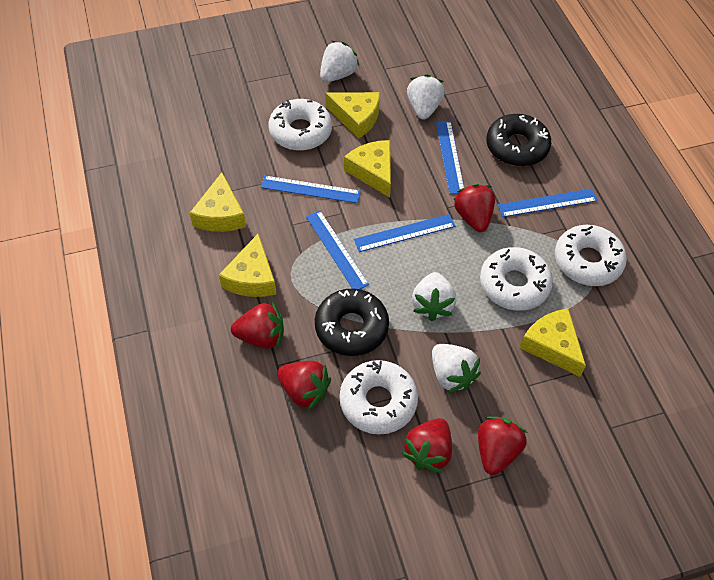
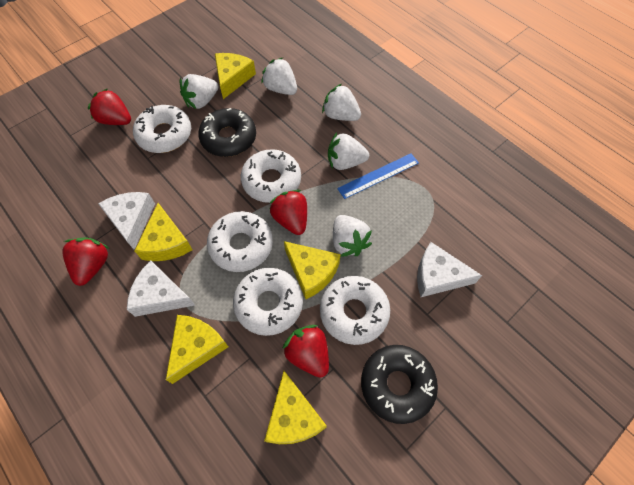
blue ruler: [261,176,361,203] [306,210,369,289] [354,214,455,252] [436,120,464,194] [498,189,598,217] = 5 -> [337,153,419,199] = 1
red strawberry: [231,302,284,349] [277,361,331,410] [402,418,452,473] [454,184,495,232] [478,417,527,475] = 5 -> [62,237,110,286] [88,88,131,125] [270,190,307,235] [282,325,329,378] = 4
white cheese: none = 0 -> [98,192,155,250] [127,261,195,317] [417,242,482,297] = 3
white donut: [268,99,332,151] [339,360,418,435] [480,247,553,311] [555,225,627,286] = 4 -> [133,105,191,153] [207,211,273,272] [233,268,303,336] [241,149,301,203] [320,276,390,345] = 5
white strawberry: [320,41,359,82] [407,74,444,120] [412,272,456,321] [432,344,481,393] = 4 -> [180,74,218,109] [261,58,297,95] [322,84,361,121] [328,133,369,170] [333,215,372,257] = 5

